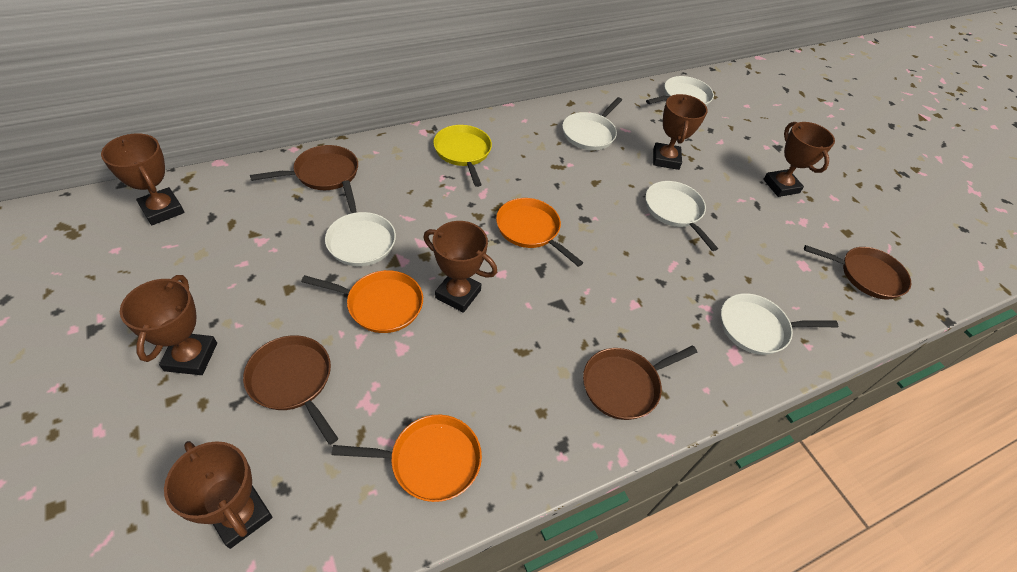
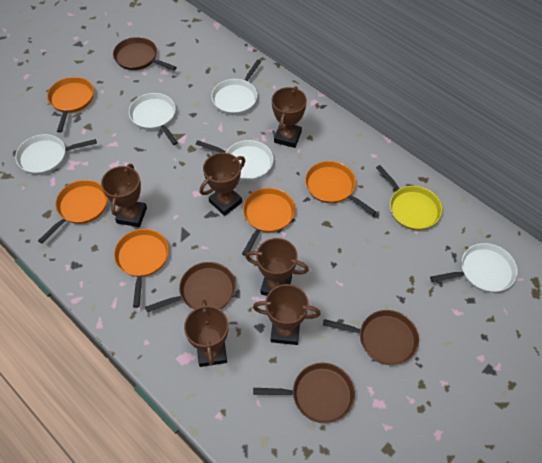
orange pan: [301,270,423,333] [331,415,482,502] [496,198,583,267] = 3 -> [38,180,108,244] [47,77,94,133] [114,229,169,308] [242,188,295,256] [305,161,376,215] = 5

